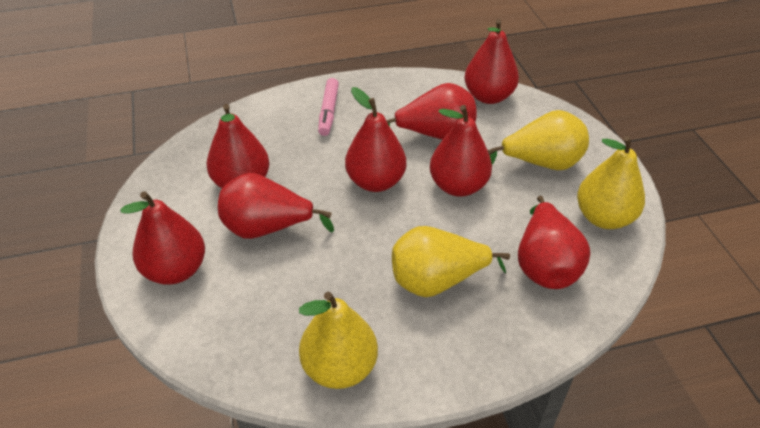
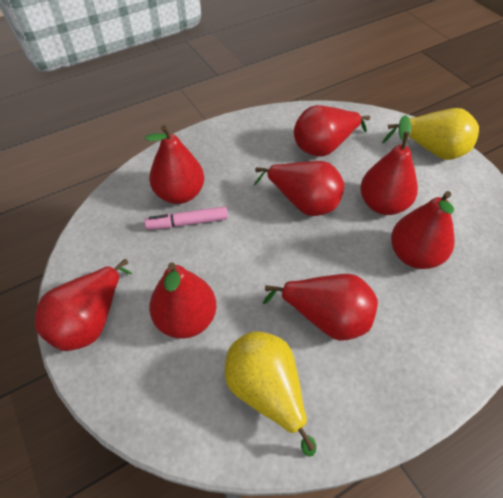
yellow pear: [299,292,378,389] [392,226,510,297] [488,110,589,170] [577,136,645,229] = 4 -> [225,331,316,457] [382,108,479,160] = 2

